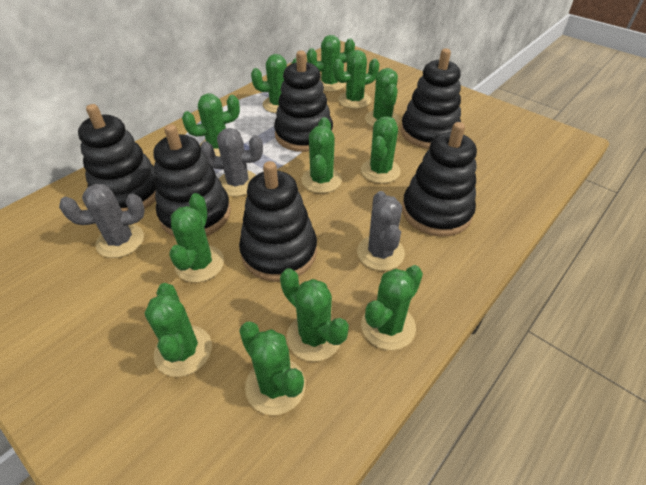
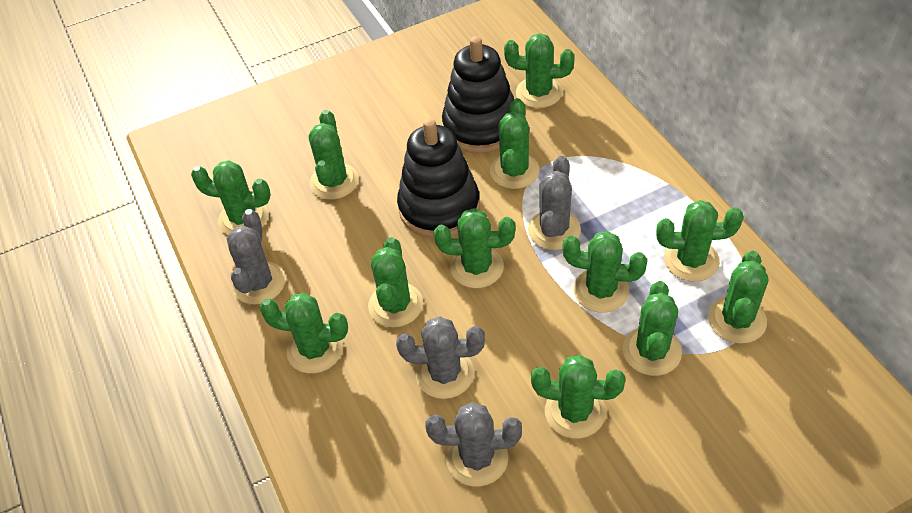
black stacking toy: [78,104,156,211] [153,124,231,237] [239,161,317,282] [274,51,333,152] [401,48,461,149] [402,122,477,237] = 6 -> [397,118,480,238] [442,36,514,153] = 2
grey cactus: [59,184,144,258] [201,128,263,196] [357,191,405,271] = 3 -> [227,209,286,305] [396,316,485,399] [425,402,522,487] [528,156,581,250] = 4

